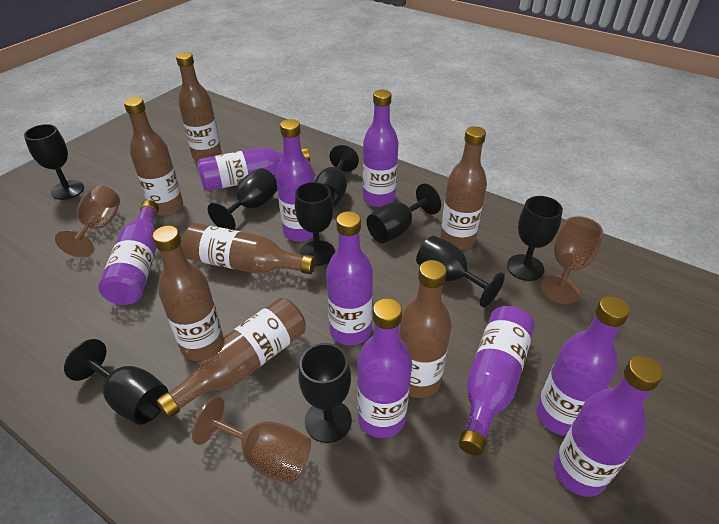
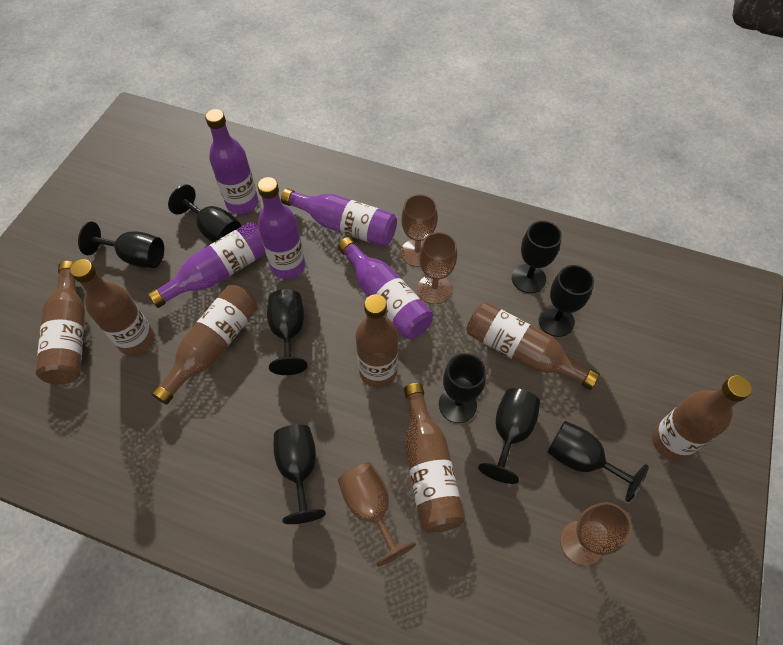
brown goblet: [55,185,120,258] [192,396,311,485] [540,216,603,304] = 3 -> [338,462,416,567] [401,194,438,267] [417,232,457,304] [560,502,632,565] = 4
purple bottle: [98,200,159,305] [197,147,310,191] [276,119,315,242] [326,211,373,345] [357,298,412,438] [363,90,399,207] [459,306,535,456] [536,296,630,436] [554,356,663,497] = 9 -> [148,222,266,308] [205,109,258,214] [257,177,305,279] [281,188,397,247] [338,237,433,339] = 5

